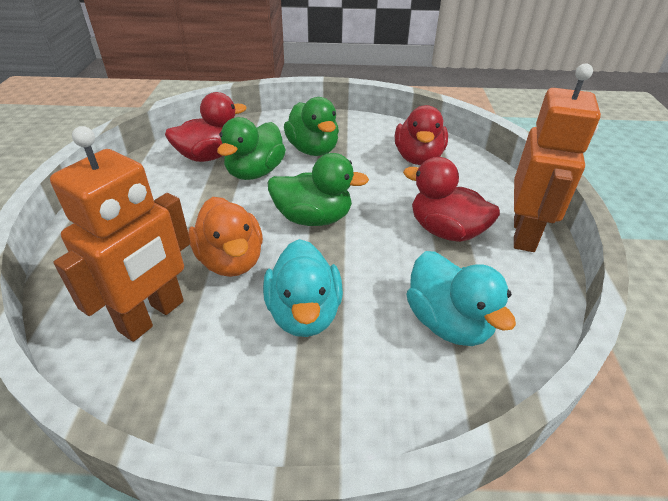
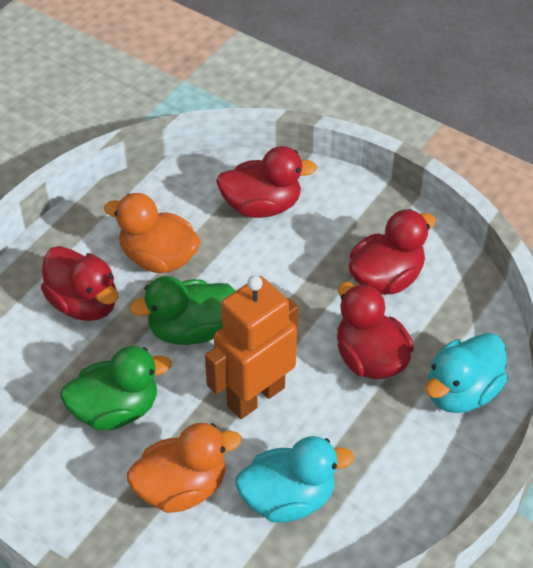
green duck: [217,117,286,180] [267,153,369,226] [284,97,339,156] = 3 -> [60,346,172,430] [129,276,236,345] = 2
orange duck: [188,197,263,277] = 1 -> [104,193,201,273] [127,423,241,513] = 2
orange robot: [50,126,191,342] [514,64,601,252] = 2 -> [205,275,298,419] = 1
red duck: [165,92,247,162] [395,105,448,165] [403,157,500,242] = 3 -> [41,246,118,321] [216,146,317,218] [337,282,414,380] [349,209,436,295] = 4

